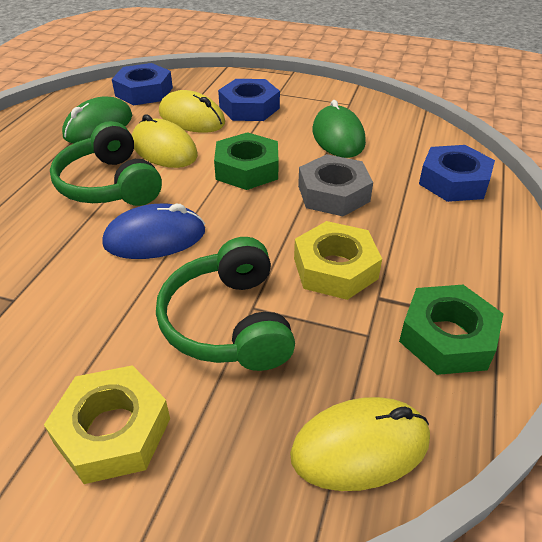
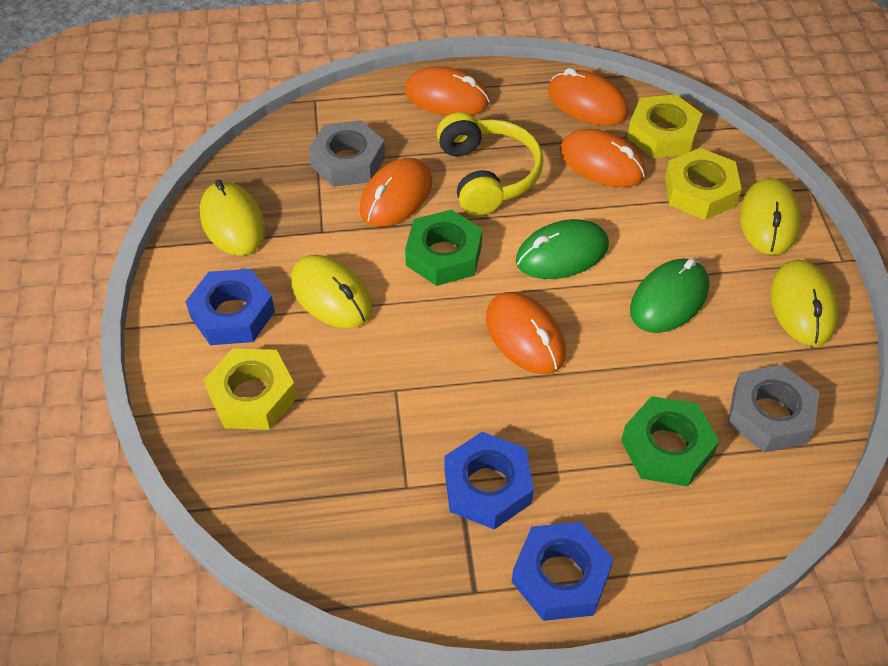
blue mouse: [102,204,205,259] = 1 -> none = 0
green headphones: [50,121,162,206] [156,237,295,371] = 2 -> none = 0
grey nut: [298,154,373,216] = 1 -> [308,120,385,187] [728,364,819,452] = 2
orange mouse: none = 0 -> [360,158,432,227] [405,66,490,116] [486,292,566,374] [548,68,629,125] [560,129,646,187] = 5
yellow headphones: none = 0 -> [437,112,543,216] = 1
yellow mouse: [132,114,198,168] [159,90,225,133] [290,397,430,491] = 3 -> [200,180,265,256] [291,255,372,329] [739,178,801,255] [770,259,839,346] = 4
yellow nut: [44,365,170,484] [294,221,382,300] = 2 -> [204,348,297,430] [627,94,702,158] [665,148,742,220] = 3

